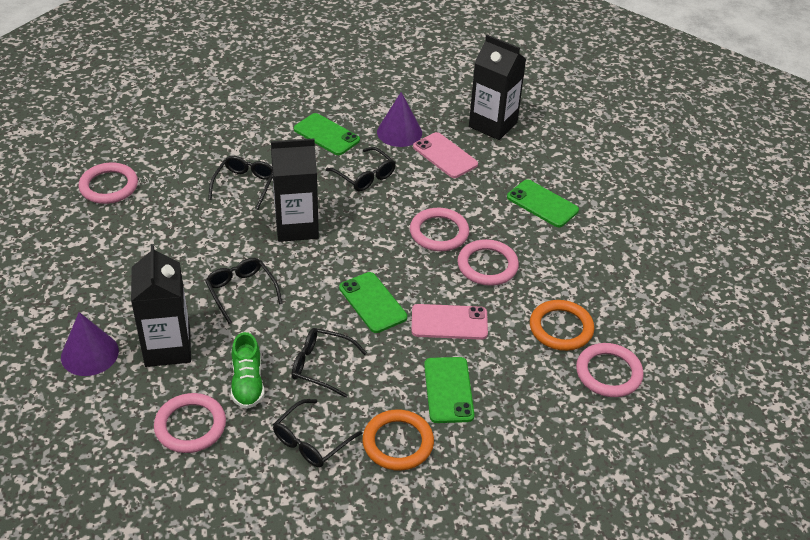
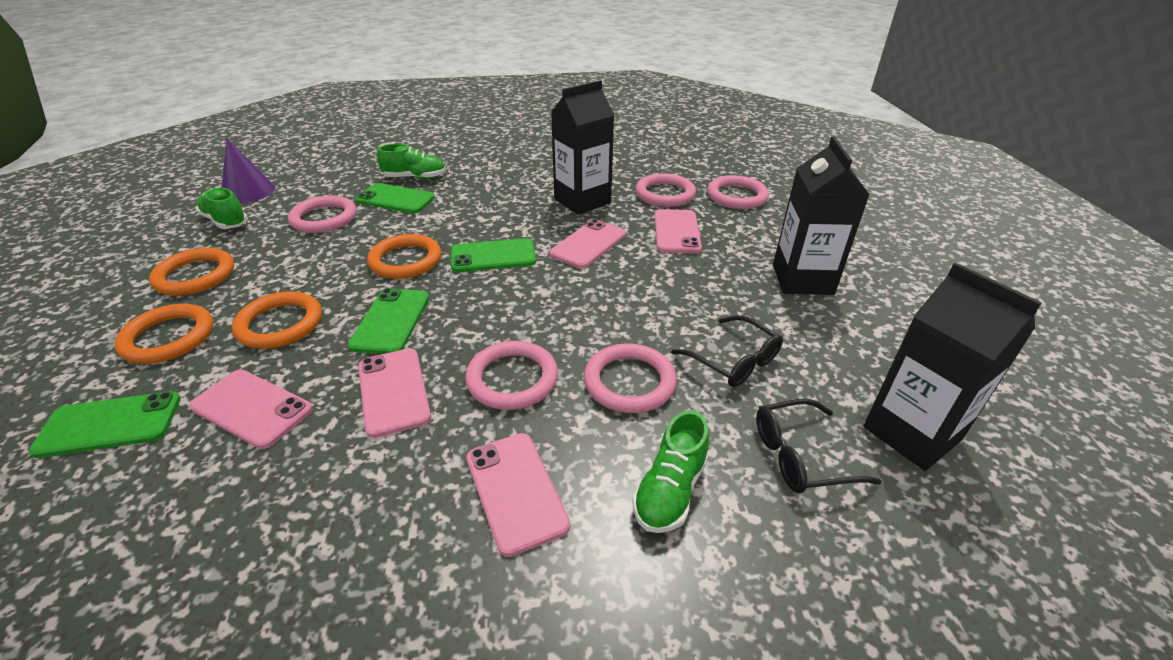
black glasses: [205,258,283,324] [208,156,273,210] [273,399,362,467] [292,328,367,398] [326,147,396,191] = 5 -> [671,315,783,387] [756,399,882,493] = 2
green shoe: [231,332,265,409] = 1 -> [196,188,248,229] [377,144,446,179] [632,410,709,533] = 3
orange ring: [362,409,434,471] [530,300,594,351] = 2 -> [114,304,213,364] [149,248,234,296] [232,291,322,349] [367,234,441,279] = 4
pink phone: [411,304,488,340] [413,132,478,178] = 2 -> [189,370,312,449] [358,348,431,438] [466,433,571,557] [549,219,626,269] [654,209,702,253] = 5
purple cone: [61,312,119,376] [377,92,422,147] = 2 -> [221,138,275,204] = 1

